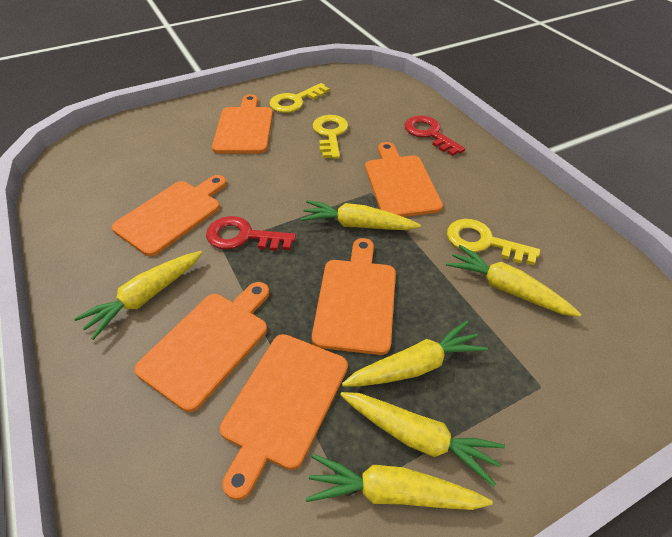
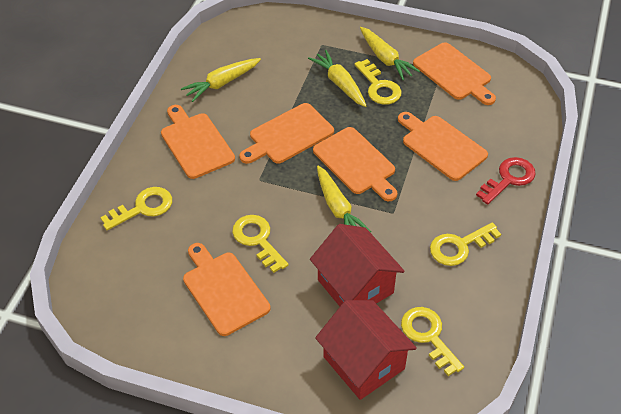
red house: none = 0 -> [310,224,405,306] [315,300,417,400] = 2
red key: [206,216,296,251] [404,116,465,156] = 2 -> [476,157,536,205] = 1
yellow carrot: [74,251,202,340] [301,200,421,230] [306,454,493,510] [340,392,505,487] [342,321,488,387] [446,245,581,317] = 6 -> [181,58,261,102] [308,50,366,107] [317,166,371,233] [360,27,420,81] = 4
yellow key: [269,83,329,113] [313,115,348,159] [447,219,540,265] = 3 -> [100,187,172,230] [232,215,288,273] [355,59,402,105] [401,307,464,376] [430,222,501,266] = 5

